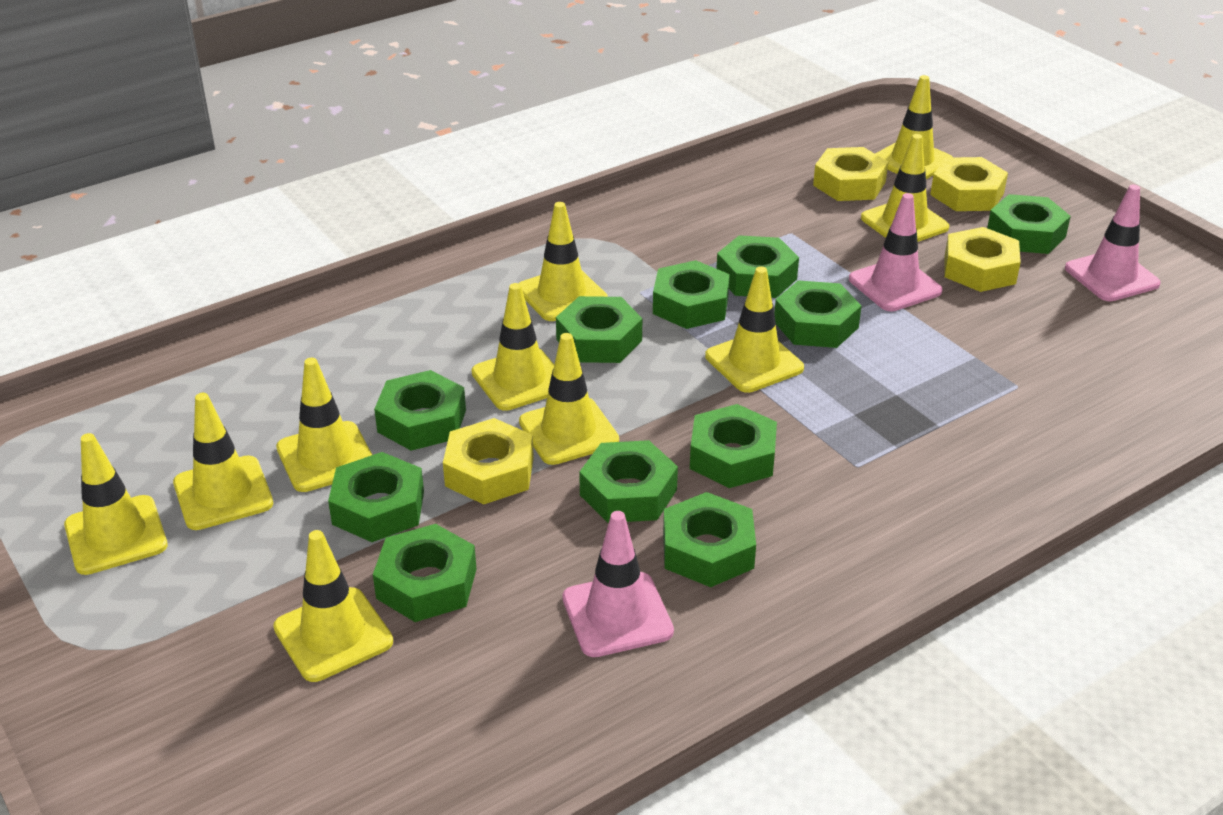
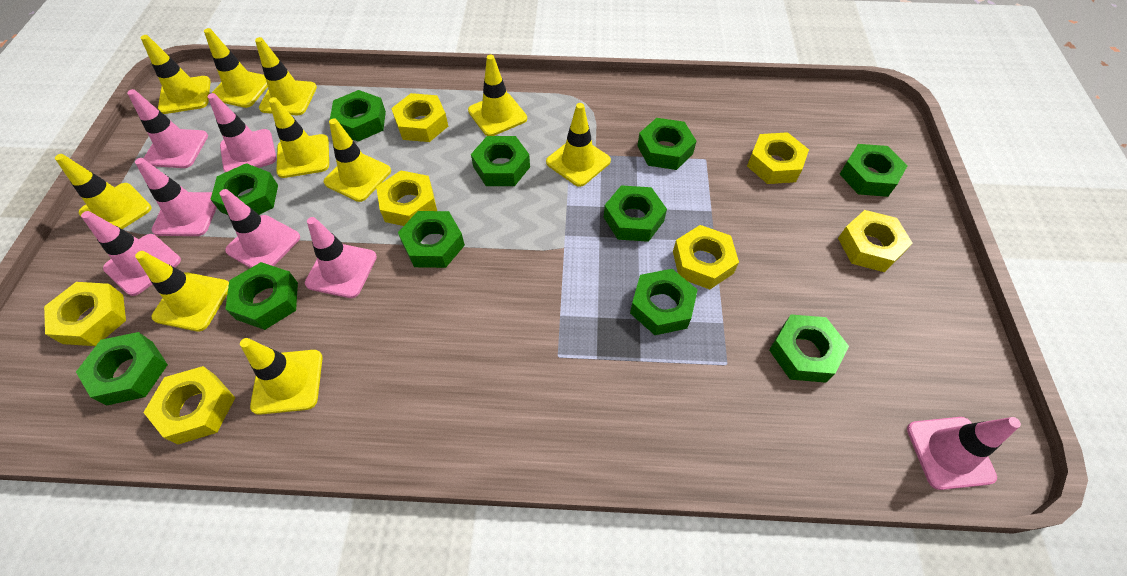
pink traffic cone: [562,511,674,657] [849,193,942,311] [1065,185,1161,301] = 3 -> [81,211,181,296] [127,89,208,168] [135,158,217,236] [208,93,276,172] [220,189,300,268] [305,217,377,298] [907,417,1021,490] = 7
yellow nut: [443,418,534,504] [813,147,888,201] [930,157,1008,211] [945,227,1021,292] = 4 -> [44,282,126,346] [143,366,235,445] [376,170,437,226] [391,93,448,142] [673,225,739,289] [747,132,809,184] [838,210,913,272] = 7

